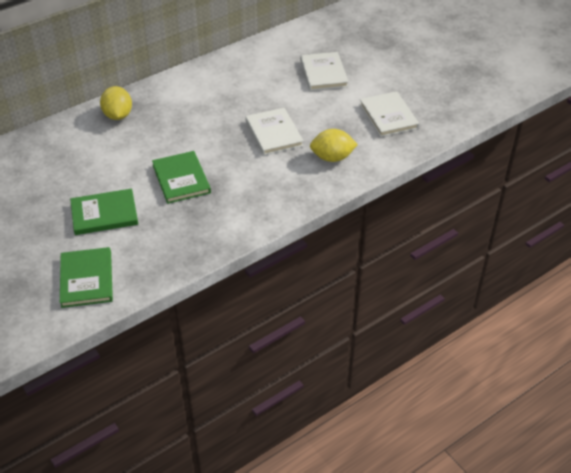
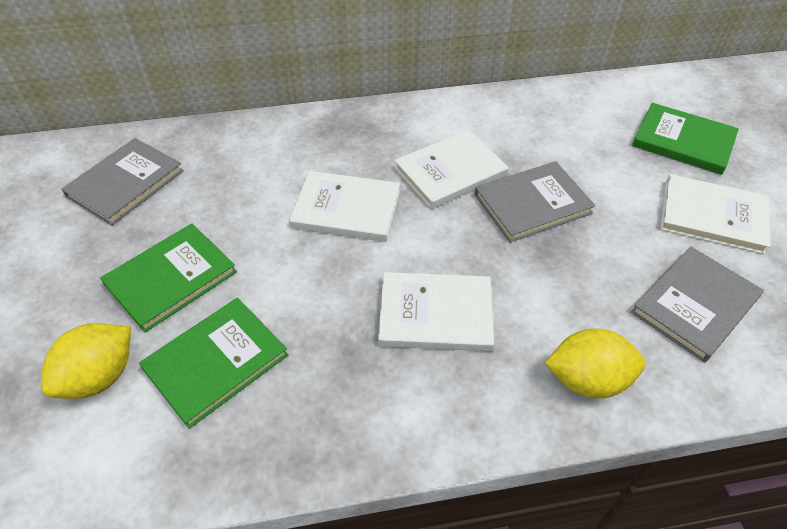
grey book: none = 0 -> [61,138,184,226] [474,161,595,243] [631,247,764,363] = 3
white book: [245,108,303,155] [300,52,348,91] [360,91,419,137] = 3 -> [289,171,400,242] [378,272,494,351] [394,130,509,209] [660,174,771,254] = 4

